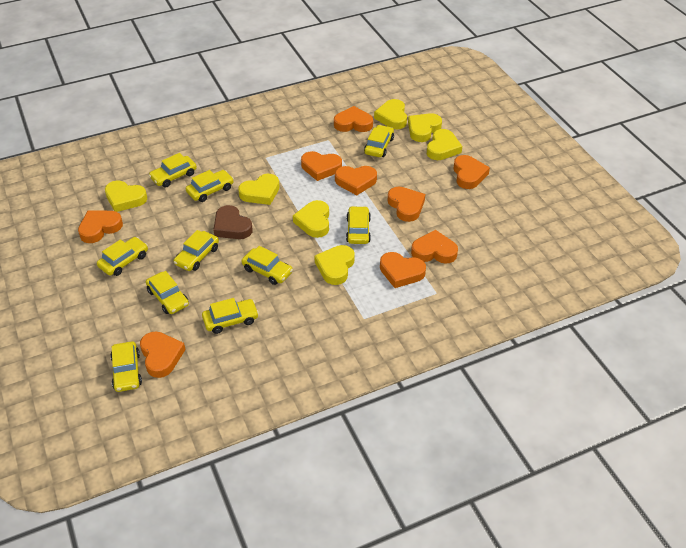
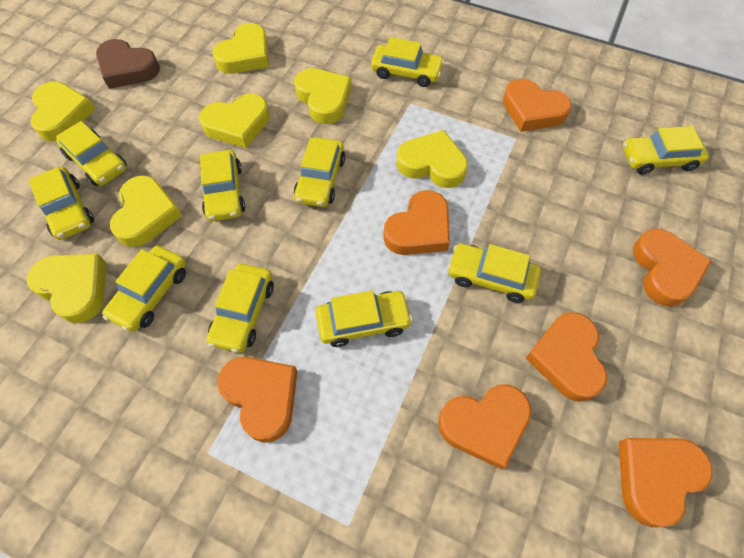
orange heart: [78,210,123,243] [140,331,186,378] [301,151,342,181] [334,106,373,132] [335,166,377,195] [380,252,426,288] [387,187,425,222] [411,230,458,264] [453,155,490,189] = 9 -> [217,357,297,443] [383,190,450,255] [438,384,532,470] [503,79,572,132] [526,312,607,402] [619,438,713,527] [633,228,712,307] = 7

